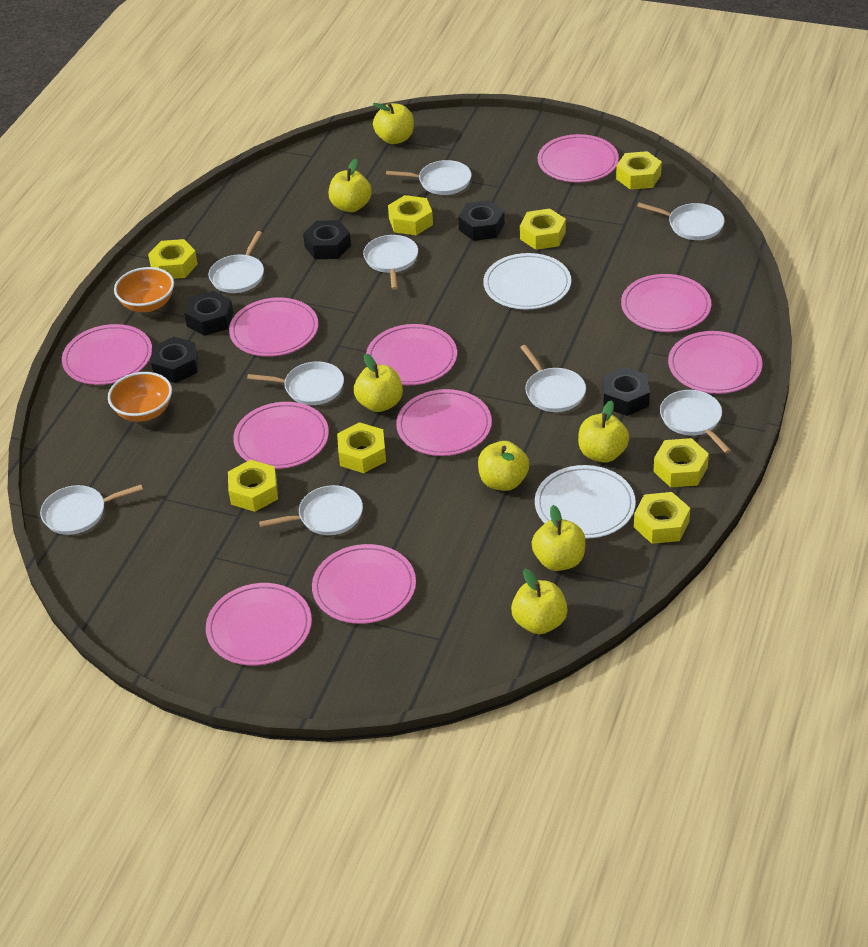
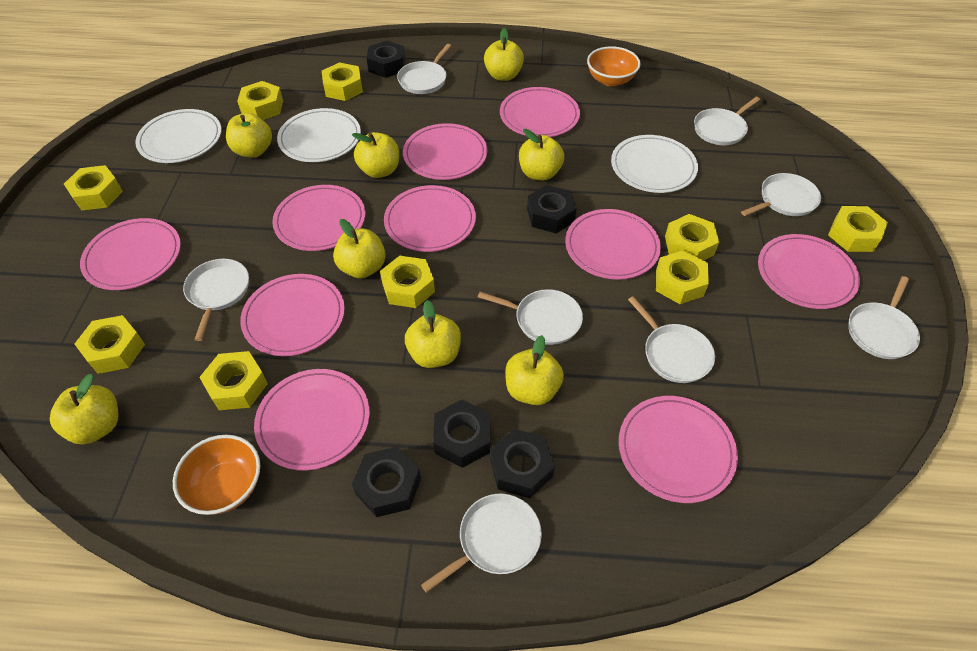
white pan: [40,485,143,535] [209,231,264,293] [247,361,344,405] [259,485,363,535] [363,235,418,290] [386,160,472,195] [520,345,586,412] [637,203,725,240] [660,390,731,453] = 9 -> [183,259,249,341] [397,44,451,94] [421,494,542,593] [478,289,583,345] [628,296,715,383] [694,97,760,145] [741,173,821,216] [848,276,920,359] = 8
white plate: [483,253,571,310] [535,465,636,539] = 2 -> [135,109,222,163] [277,108,361,162] [611,135,698,193] = 3
yellow apple: [329,159,372,212] [354,354,403,412] [373,103,414,144] [478,441,529,491] [511,569,568,634] [532,505,586,571] [578,400,629,463] = 7 -> [50,374,118,445] [226,113,272,157] [333,219,386,278] [352,132,399,178] [405,300,461,368] [484,28,524,81] [505,335,564,405] [519,129,564,181] = 8
yellow nut: [148,239,198,279] [228,460,278,512] [337,422,386,473] [388,195,433,235] [520,208,566,250] [616,151,662,190] [634,492,690,544] [653,438,709,487] = 8 -> [64,165,123,211] [75,315,145,374] [199,351,268,410] [237,81,283,120] [322,62,363,101] [380,256,435,308] [656,250,709,304] [665,214,719,261] [828,206,888,252] = 9

